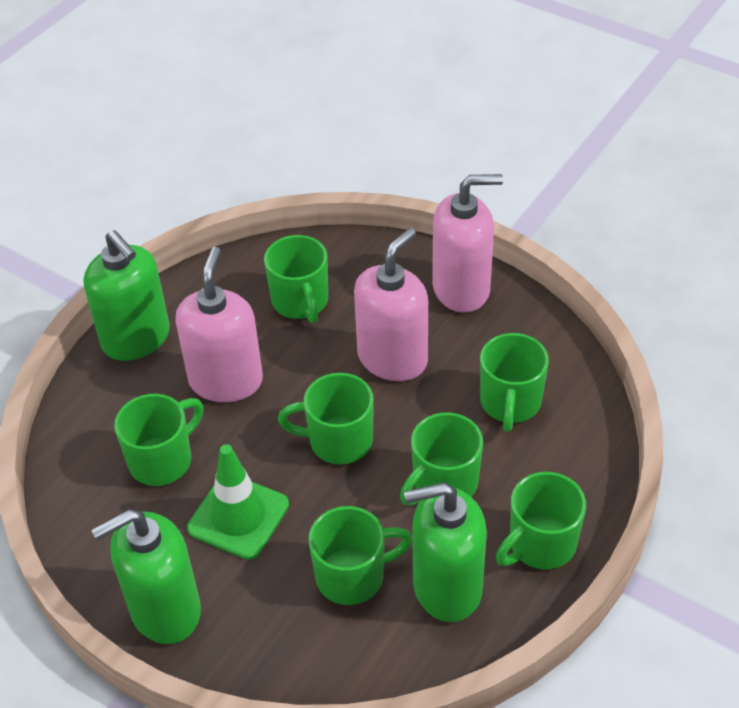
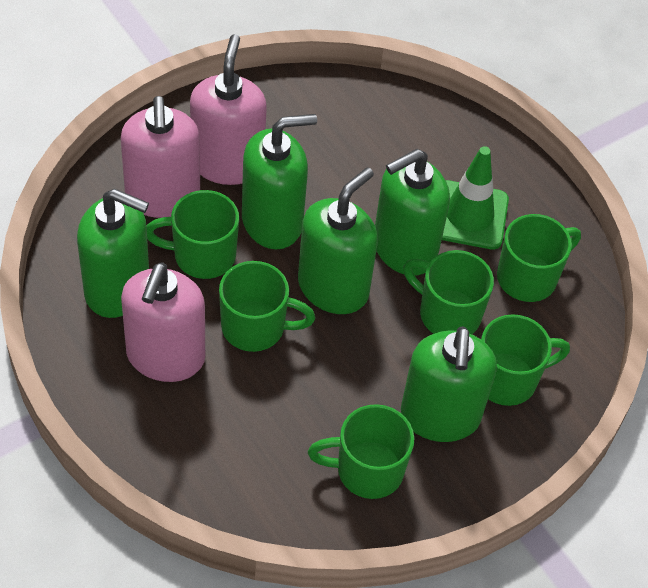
green mug: [114,394,204,486] [264,235,328,323] [278,373,374,464] [309,506,413,605] [400,412,483,505] [480,333,549,432] [496,472,586,569] = 7 -> [146,190,239,279] [219,261,315,352] [308,404,414,499] [403,250,494,334] [481,314,570,406] [497,214,581,302] = 6
green soap dispenser: [84,230,170,361] [91,509,201,644] [404,482,487,622] = 3 -> [77,189,149,318] [242,114,317,249] [298,167,378,314] [375,149,450,276] [401,326,497,442] = 5

